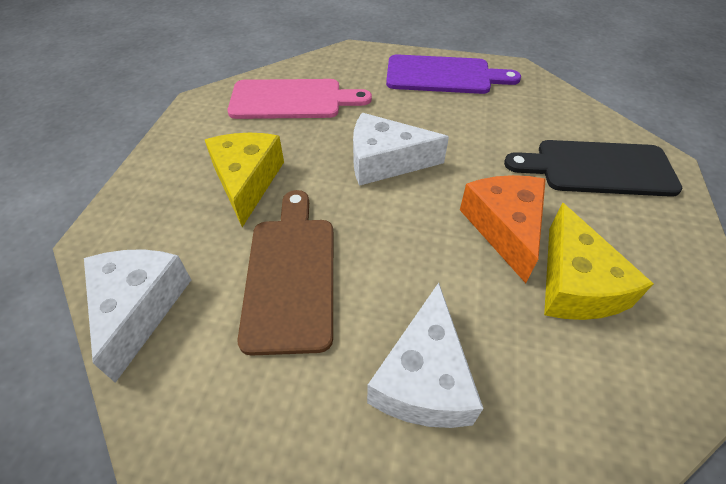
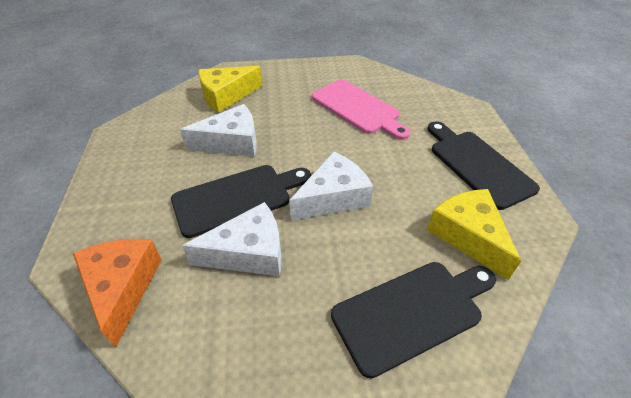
black cutting board: [504,140,683,197] = 1 -> [171,165,311,238] [331,262,496,379] [428,121,540,210] = 3
brown cutting board: [237,190,333,356] = 1 -> none = 0
purple cutting board: [386,54,521,94] = 1 -> none = 0

